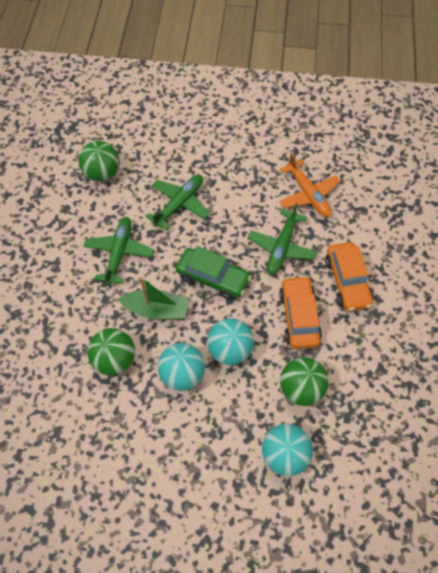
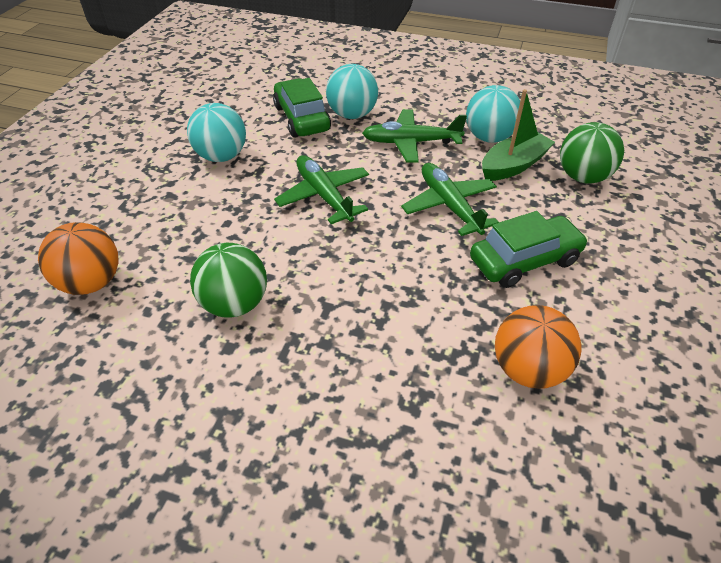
green ball: [79,141,120,182] [87,328,135,375] [280,357,329,406] = 3 -> [190,243,267,318] [560,122,624,184] = 2
green car: [176,246,252,300] = 1 -> [273,78,331,137] [470,211,588,288] = 2
orange ball: none = 0 -> [38,222,119,295] [495,305,581,389] = 2
orange car: [279,276,322,349] [325,242,373,311] = 2 -> none = 0
orange plane: [279,153,340,217] = 1 -> none = 0

